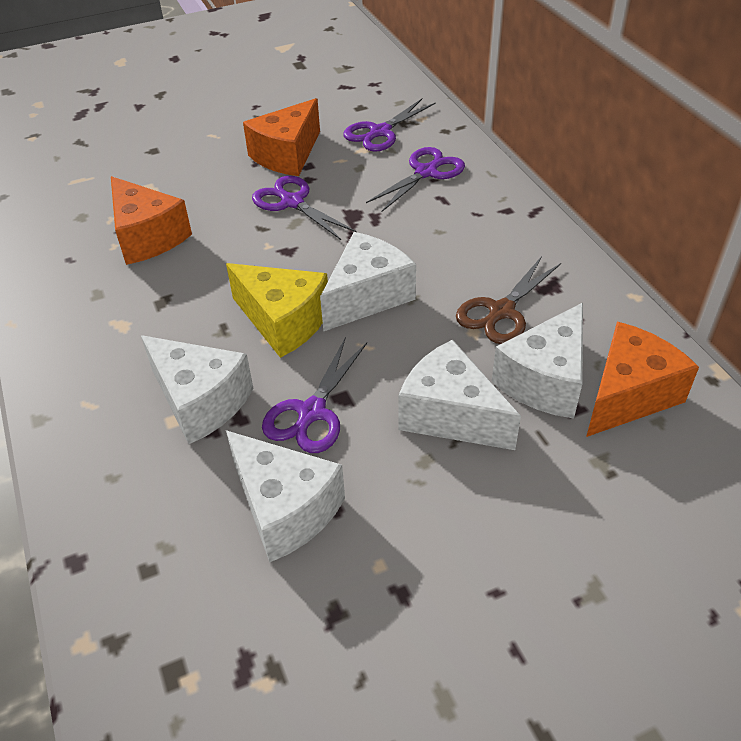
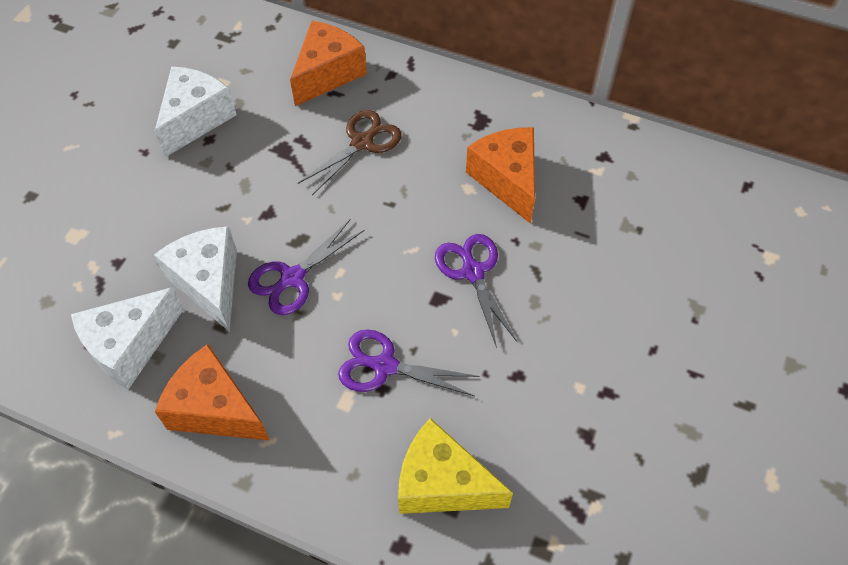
purple scissors: [252,176,357,240] [262,337,367,453] [343,99,436,152] [366,147,465,212] = 4 -> [248,219,365,315] [338,330,479,396] [435,234,517,348] = 3
white cheese: [141,335,254,444] [226,430,345,563] [320,232,416,332] [399,340,521,450] [492,303,583,419] = 5 -> [71,287,184,390] [154,66,237,157] [154,226,237,332] = 3

